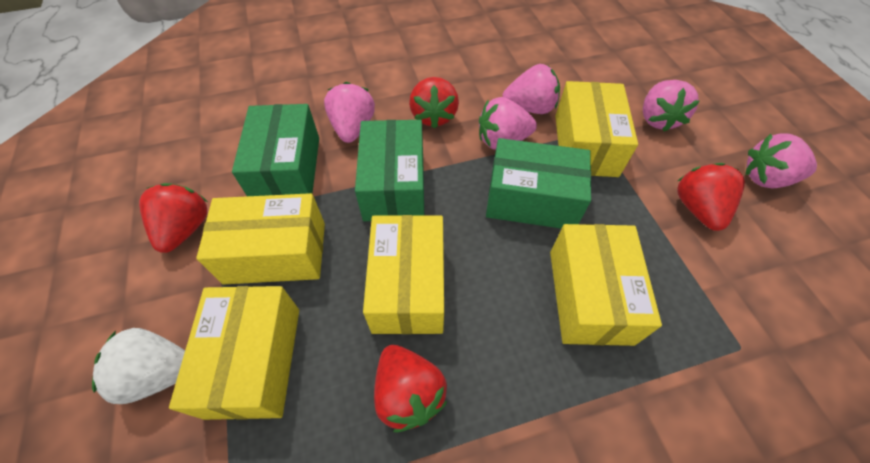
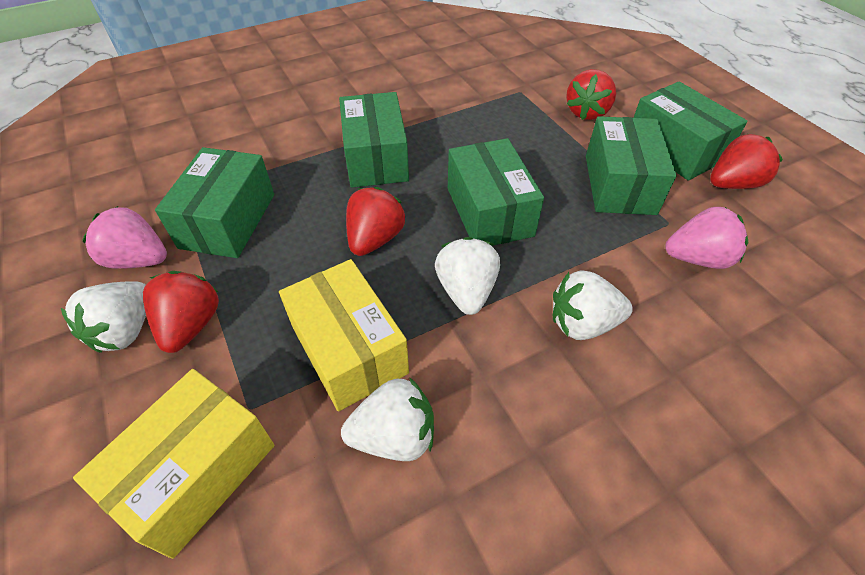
green box: [232,104,319,196] [355,120,424,221] [486,138,591,229] = 3 -> [155,147,274,258] [339,92,409,188] [448,138,544,246] [586,116,677,215] [633,81,748,181] = 5
pink strawberry: [324,82,375,143] [479,97,537,150] [502,64,560,114] [643,80,700,132] [745,133,817,189] = 5 -> [82,206,167,269] [665,207,748,269] = 2
white strawberry: [92,328,185,404] = 1 -> [61,281,146,353] [341,377,434,461] [435,237,500,315] [553,270,633,340] = 4
yellow box: [169,286,299,420] [196,193,325,285] [363,215,444,334] [550,224,662,346] [555,81,638,177] = 5 -> [73,369,275,559] [279,259,409,411] = 2

